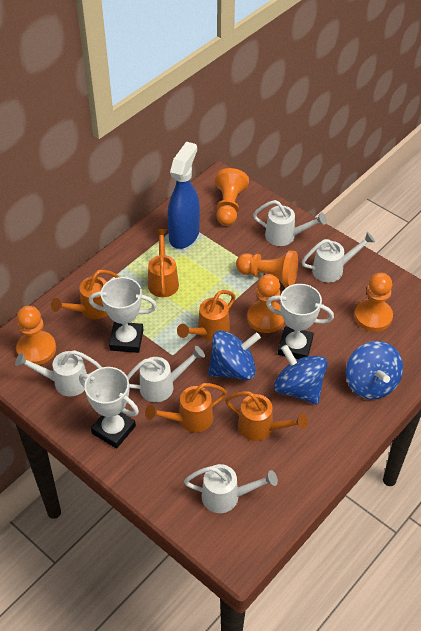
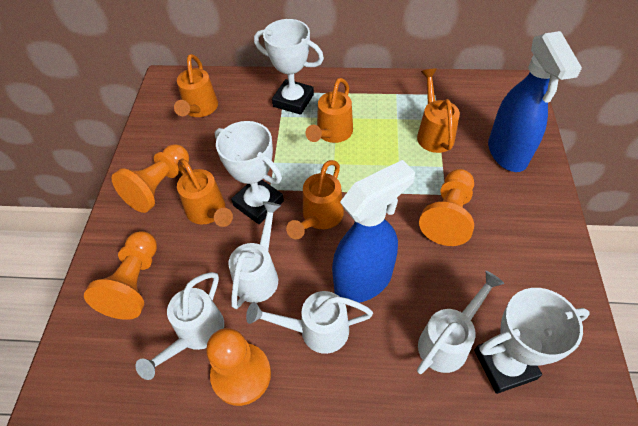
blue spinning top: [208,330,261,380] [274,345,327,405] [346,341,403,400] = 3 -> none = 0
blue spray bottle: [167,142,200,249] = 1 -> [332,160,415,303] [488,31,582,172] = 2
orange pawn: [16,306,56,365] [215,168,249,226] [236,251,298,288] [247,274,285,333] [354,273,393,332] = 5 -> [84,231,157,320] [111,144,189,213] [206,328,271,406] [419,169,474,246] = 4
white watering can: [15,350,102,397] [127,346,205,402] [184,464,278,513] [253,200,327,246] [302,232,375,283] = 5 -> [136,272,224,380] [228,201,281,309] [246,291,373,354] [417,271,505,374] = 4

